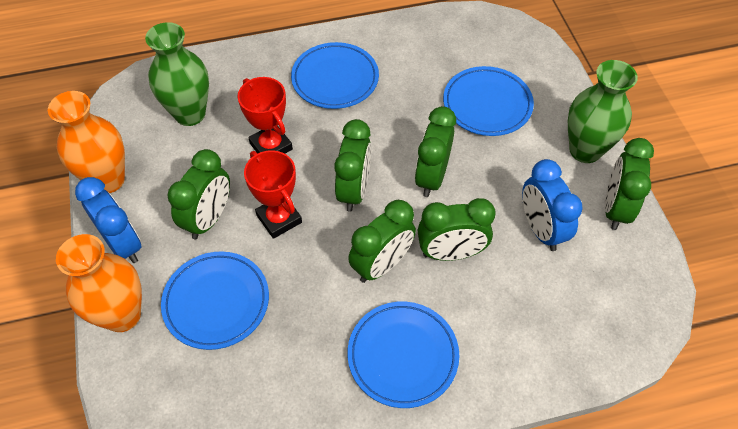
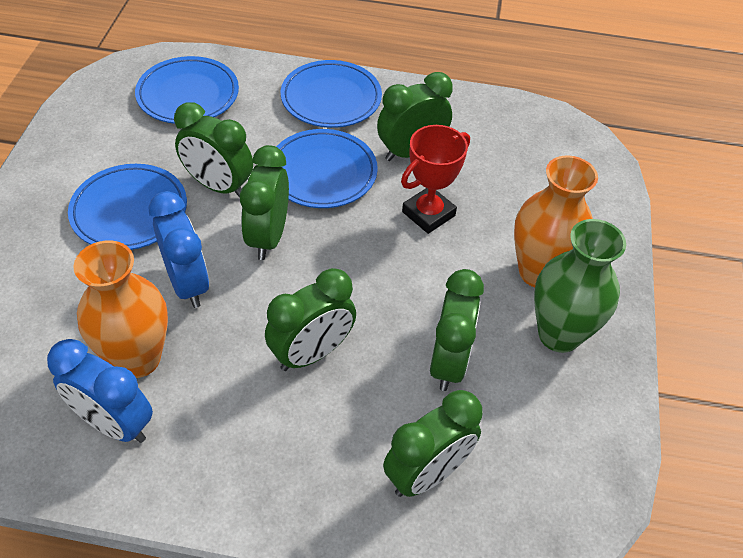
green vase: [145,22,209,126] [568,60,638,163] = 2 -> [534,219,626,353] = 1
red trophy: [238,77,293,154] [244,150,302,239] = 2 -> [401,125,470,234] = 1

